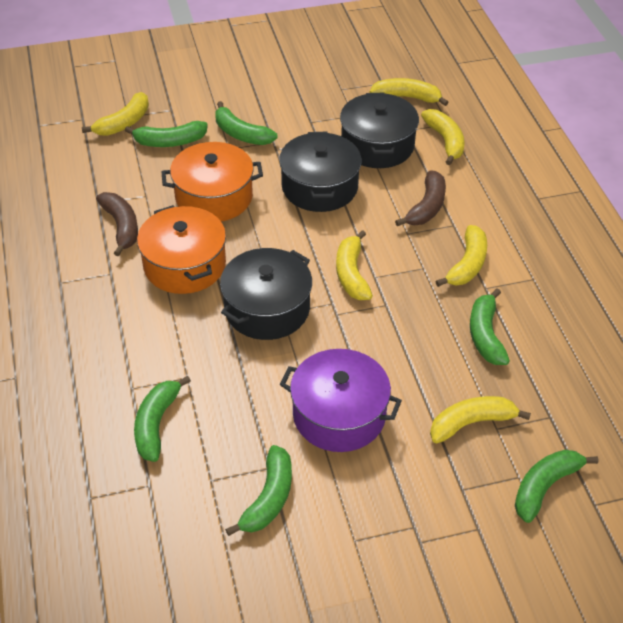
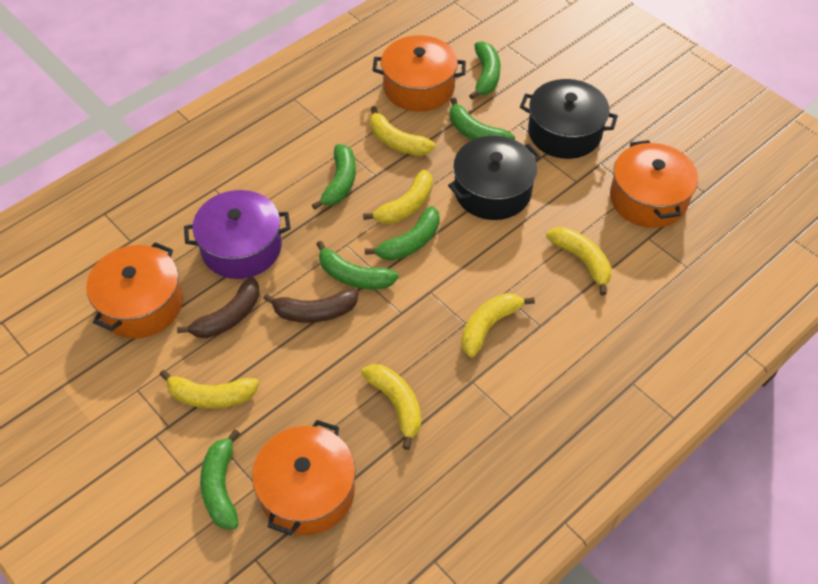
black pot: [220,248,312,340] [279,132,362,212] [340,93,419,168] = 3 -> [448,136,541,220] [520,79,618,159] = 2
orange pot: [137,205,226,294] [162,142,263,221] = 2 -> [86,242,183,338] [252,420,356,535] [373,35,466,112] [610,140,698,228] = 4

